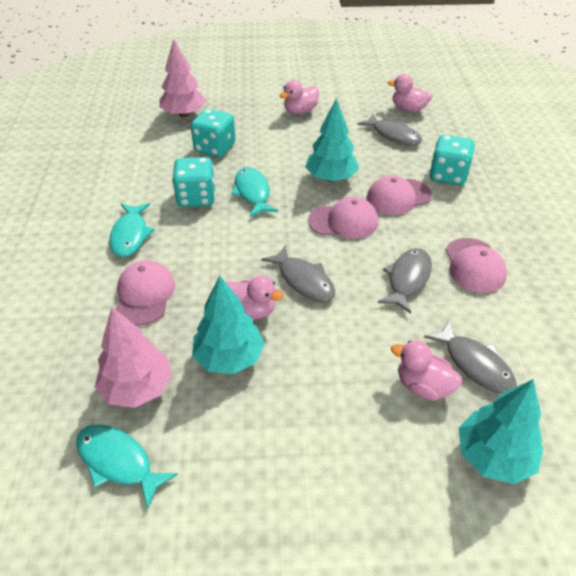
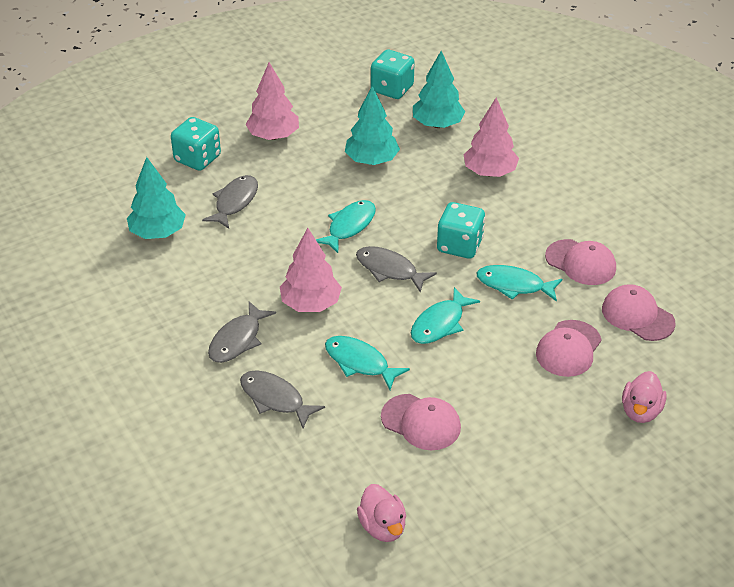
pink duck: [226,276,284,320] [279,80,319,114] [388,74,432,112] [391,340,462,401] = 4 -> [357,484,406,542] [622,371,667,423] = 2
pink tree: [95,307,172,408] [159,39,206,117] = 2 -> [245,62,299,140] [280,228,342,312] [463,97,519,177] = 3
turquoise fish: [76,424,178,509] [109,203,155,257] [231,167,278,217] = 3 -> [316,200,376,253] [325,336,410,390] [411,287,480,344] [476,265,562,302] = 4

